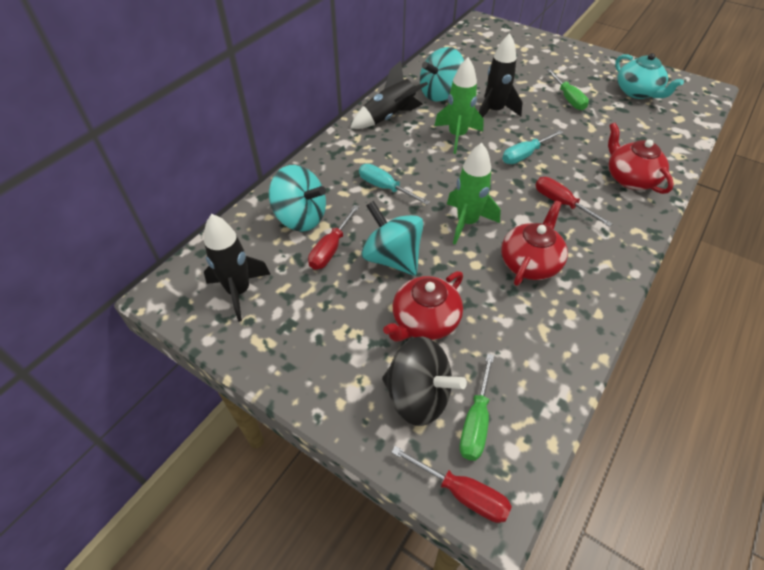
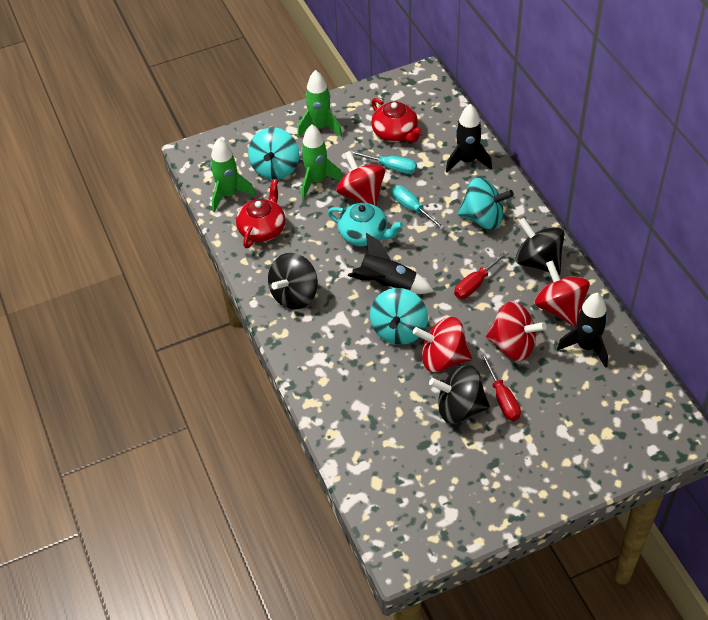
black spinning top: [382,336,467,426] = 1 -> [268,253,318,310] [429,365,490,423] [515,218,565,275] = 3
green rocket: [434,57,484,154] [447,143,501,245] = 2 -> [210,139,255,212] [297,70,342,137] [301,124,343,199] = 3
green screwdriver: [460,353,494,461] [547,69,589,110] = 2 -> none = 0
red screwdriver: [308,205,359,270] [391,446,512,523] [535,177,613,227] = 3 -> [454,250,509,299] [481,354,521,421] = 2
red spinning top: none = 0 -> [336,151,385,206] [413,317,472,372] [486,302,547,361] [534,260,590,327] = 4
red teapot: [383,271,463,341] [501,201,568,286] [608,123,674,194] = 3 -> [236,179,285,248] [371,98,422,142] = 2

